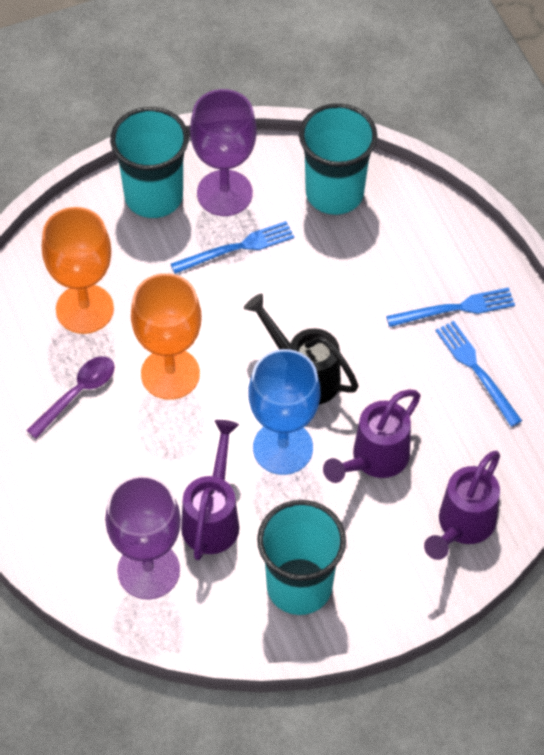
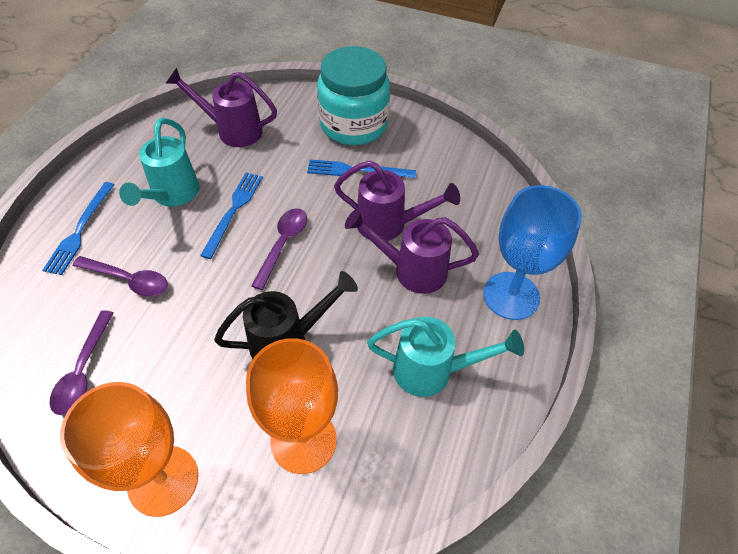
purple goblet: [105,475,181,600] [190,89,257,216] = 2 -> none = 0
purple spoon: [26,356,115,439] = 1 -> [50,310,114,415] [73,256,168,297] [251,208,307,290] = 3
turquoise cup: [110,107,189,218] [257,500,346,615] [299,103,377,215] = 3 -> none = 0
turquoise jar: none = 0 -> [317,46,390,145] = 1
turquoise watering can: none = 0 -> [119,118,199,206] [367,317,524,397] = 2

